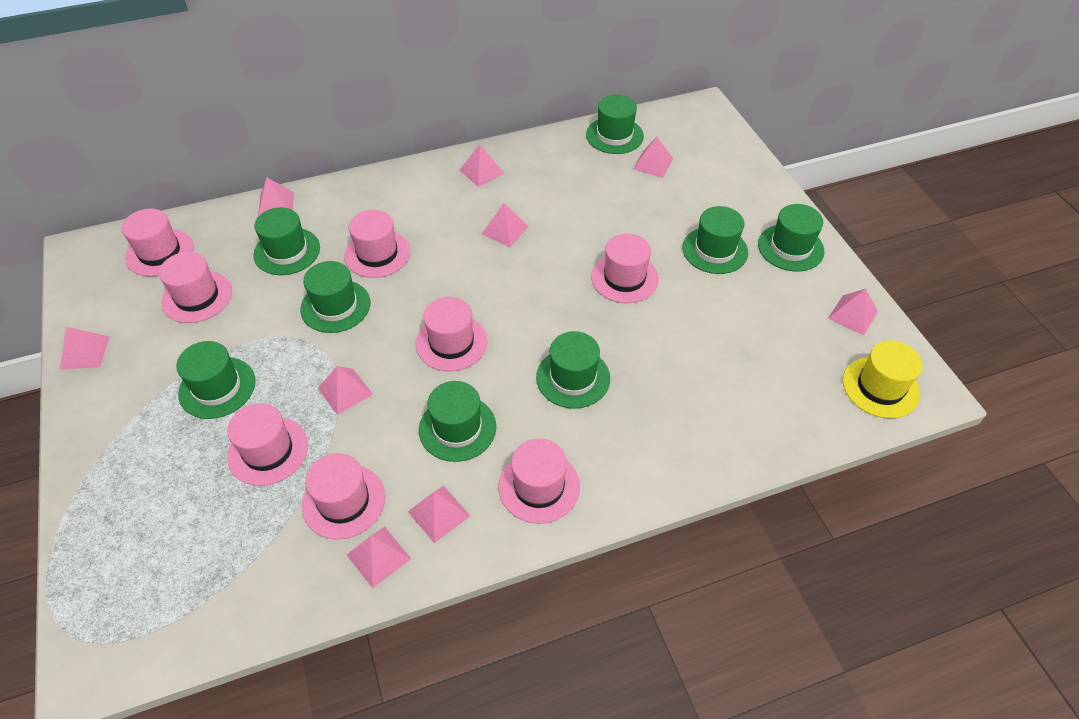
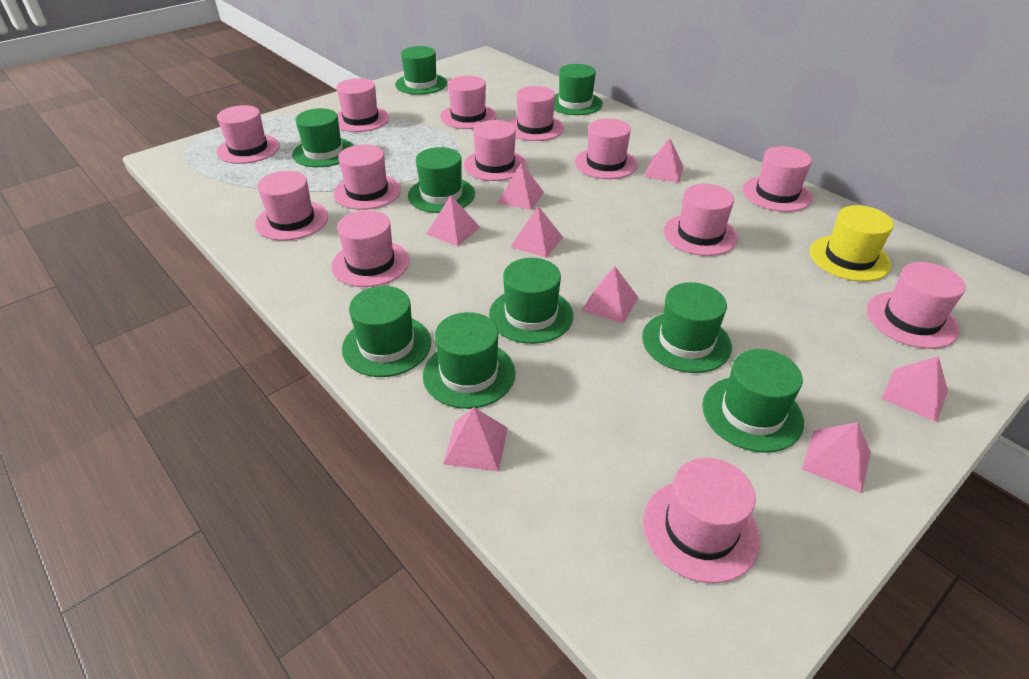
green hat: [176,341,255,419] [253,207,320,275] [300,261,370,333] [419,381,496,462] [536,331,610,409] [586,95,644,154] [682,206,748,274] [758,204,825,271] = 8 -> [292,108,354,167] [342,286,431,377] [395,46,447,95] [408,147,475,213] [423,312,515,409] [489,258,573,344] [554,64,603,115] [642,282,732,373] [702,349,804,453] = 9
pink hat: [121,209,194,277] [159,252,232,323] [227,403,308,486] [302,453,385,540] [344,210,410,278] [416,297,488,372] [498,438,580,524] [591,233,659,303] = 8 -> [216,105,280,164] [255,171,328,241] [331,210,409,287] [333,144,401,210] [336,78,390,132] [440,76,497,129] [464,120,527,181] [509,86,564,141] [575,118,638,179] [643,458,760,583] [664,184,738,256] [743,146,812,212] [867,262,966,349] = 13
pink pyramid: [60,327,110,369] [258,177,294,216] [318,366,373,415] [347,527,411,588] [408,486,470,543] [460,144,504,187] [481,203,529,247] [633,137,673,178] [828,289,878,336] = 9 -> [427,195,480,246] [443,407,508,471] [497,163,544,210] [511,206,563,258] [582,266,639,323] [644,138,684,183] [802,422,871,493] [881,356,948,422] = 8

